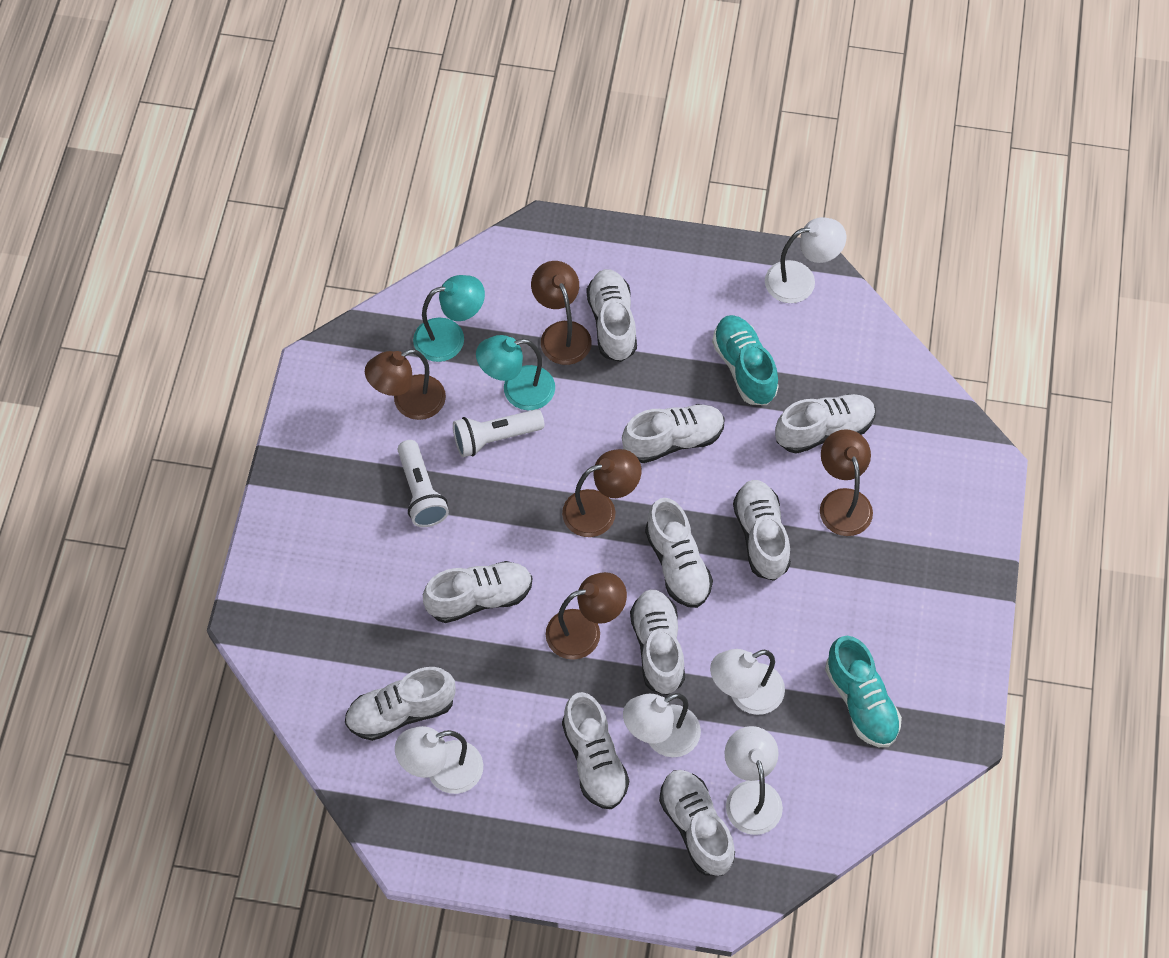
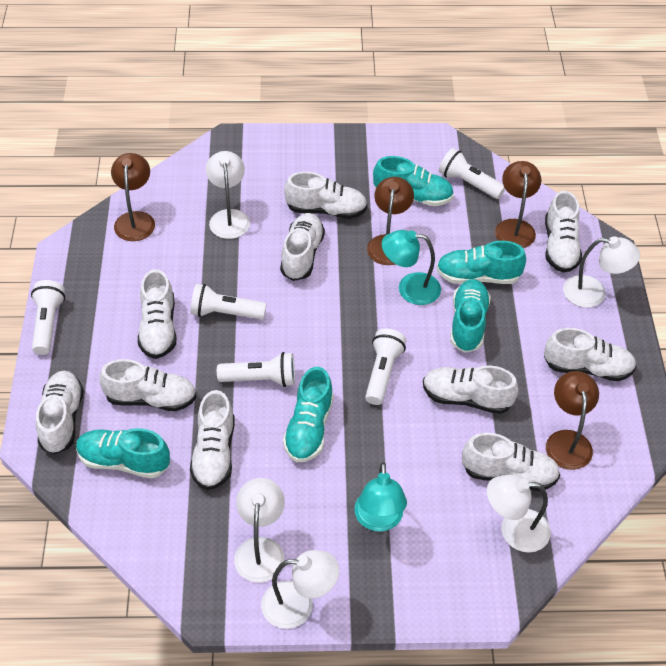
brown lamp: [365,349,446,420] [531,261,592,365] [546,572,627,660] [562,449,641,537] [820,429,873,536] = 5 -> [111,153,155,241] [367,177,414,265] [495,161,541,248] [546,371,599,470] = 4
turquoise shoe: [712,315,779,405] [825,636,902,747] = 2 -> [76,428,170,478] [283,367,334,462] [373,156,454,206] [436,241,526,284] [450,279,491,353] = 5
white flashlight: [398,440,449,527] [453,409,545,457] = 2 -> [31,280,65,355] [190,284,266,320] [217,352,295,387] [365,328,406,405] [439,148,505,199] = 5

